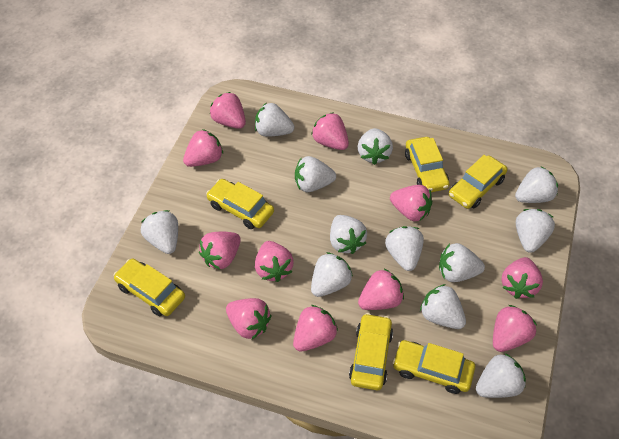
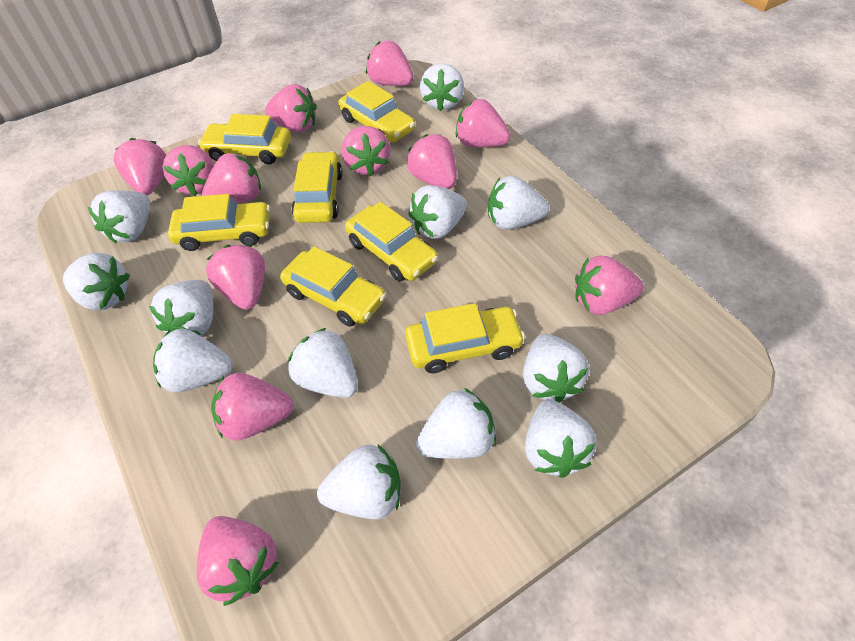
pink strawberry: [183,129,223,167] [199,232,241,270] [210,92,246,129] [226,298,271,339] [255,241,294,282] [293,305,338,352] [311,112,349,150] [358,269,404,310] [390,185,432,221] [493,305,537,352] [501,257,543,299] = 11 -> [114,138,166,195] [163,145,214,196] [197,516,279,606] [202,153,261,203] [206,244,265,310] [211,373,294,441] [265,84,317,132] [342,126,390,176] [366,41,414,86] [406,134,457,189] [456,99,510,147] [575,255,644,315] = 12
yellow car: [114,259,185,316] [206,179,274,229] [349,313,393,390] [392,340,475,394] [405,137,450,192] [449,155,508,209] = 6 -> [168,194,270,251] [198,114,291,164] [280,246,386,327] [292,151,343,223] [338,81,415,142] [345,202,438,281] [405,303,525,373] = 7

